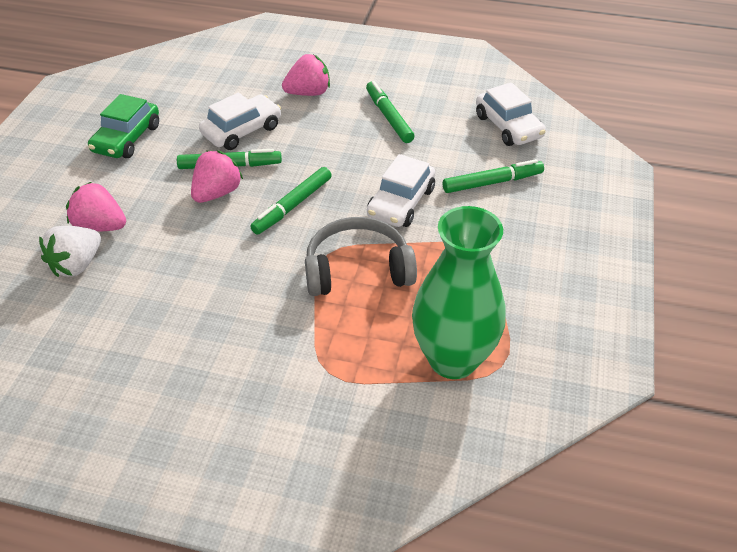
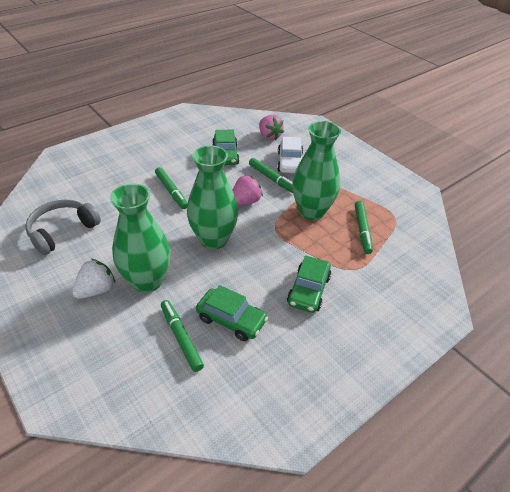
green car: [88,94,159,158] = 1 -> [196,285,268,341] [212,129,239,165] [287,256,331,313] = 3
green vase: [412,206,506,379] = 1 -> [110,184,170,293] [187,145,238,250] [292,121,341,220] = 3
pink strawberry: [66,182,126,232] [191,150,243,203] [282,54,330,96] = 3 -> [233,175,263,206] [259,115,284,140] = 2
white car: [199,93,281,150] [367,154,435,227] [476,82,546,146] = 3 -> [277,137,303,173] = 1

